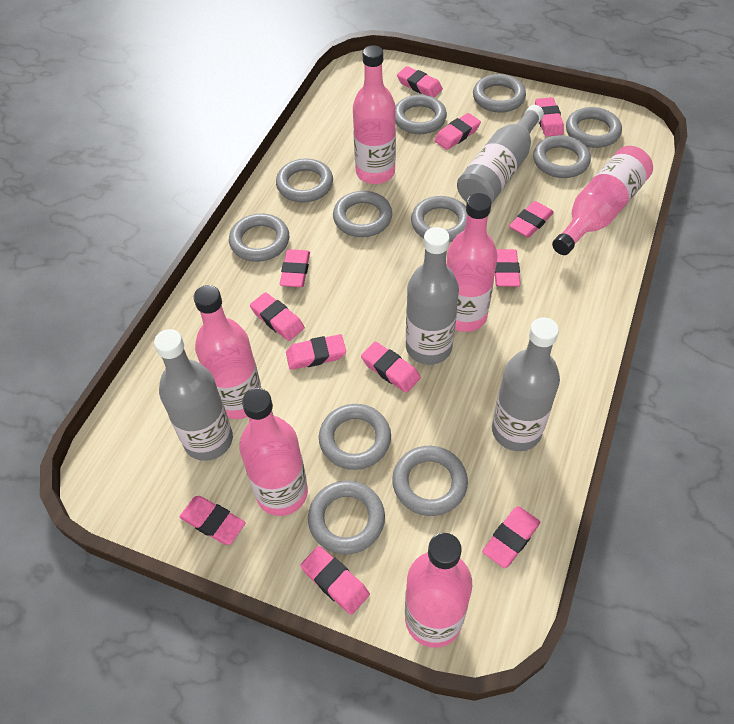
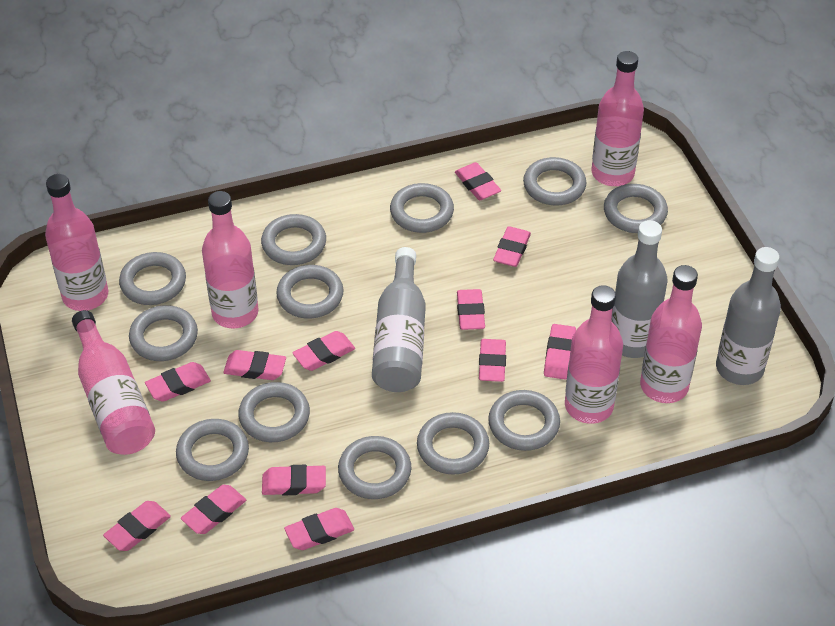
grey bottle: [154,329,233,461] [406,227,459,365] [457,105,544,203] [492,317,560,451] = 4 -> [372,247,426,392] [612,220,668,358] [716,247,781,385] = 3
grey ring: [229,213,289,262] [276,158,333,203] [308,480,385,554] [319,404,391,470] [333,191,392,237] [392,446,468,516] [396,95,447,134] [411,196,467,242] [473,74,526,113] [533,135,591,178] [566,107,622,148] = 11 -> [119,252,186,305] [129,305,198,361] [176,419,249,481] [238,382,310,442] [261,214,326,265] [276,265,344,319] [338,436,411,499] [390,183,454,233] [417,412,489,475] [488,390,560,451] [523,157,587,206] [604,184,668,233] = 12

